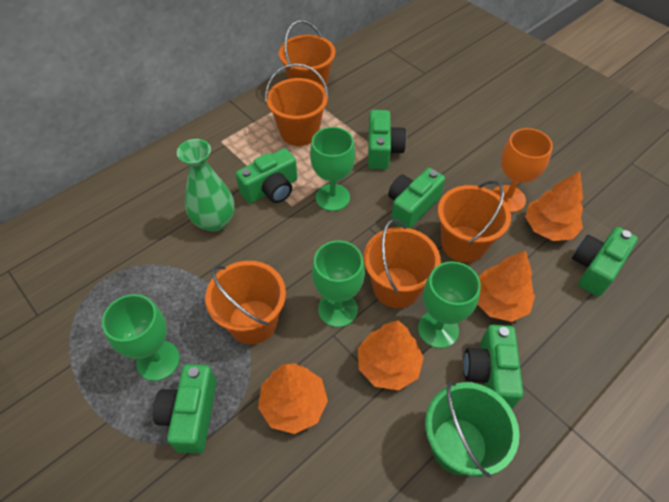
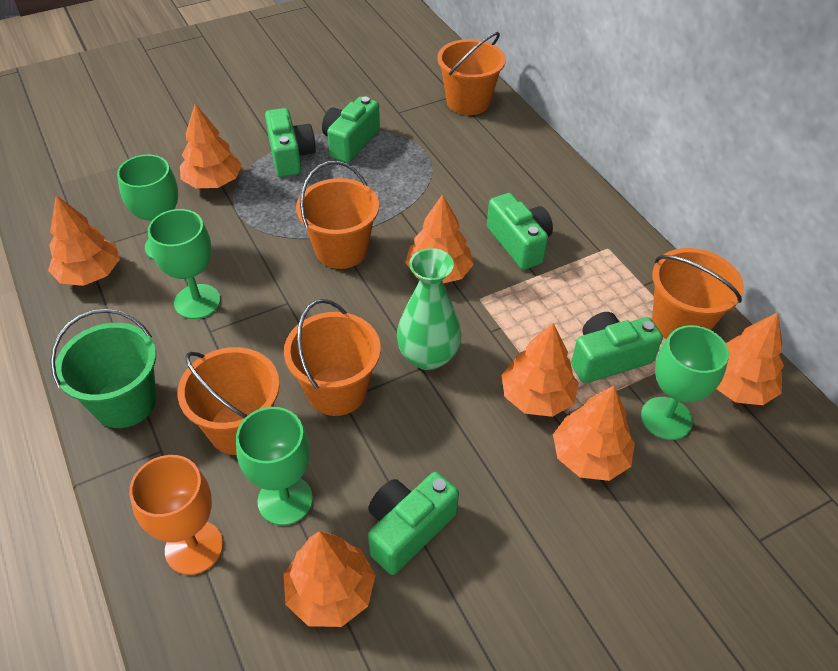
green camera: [153,364,217,454] [236,148,297,204] [368,110,406,169] [388,168,445,228] [463,325,523,409] [572,227,638,296] = 6 -> [265,108,316,177] [322,97,380,163] [368,472,459,575] [487,193,553,270] [571,312,663,383] = 5
orange tree: [258,363,328,434] [358,320,424,390] [478,250,535,322] [525,171,583,241] = 4 -> [48,196,120,286] [180,104,242,188] [284,531,376,627] [405,194,474,283] [502,323,579,417] [553,386,635,481] [716,312,784,405] = 7

